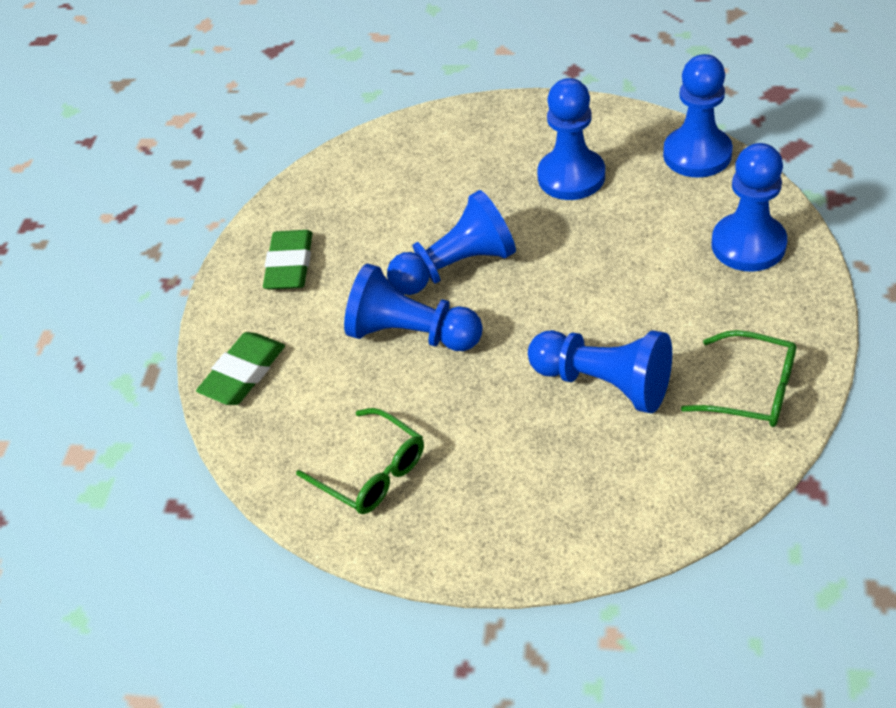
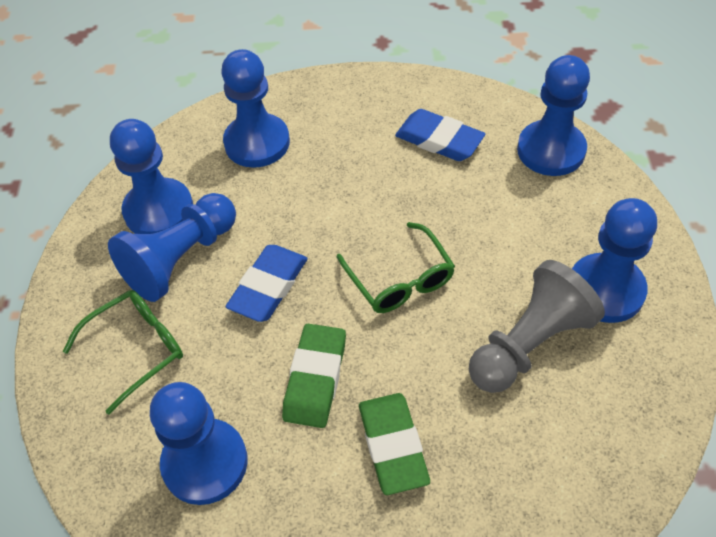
blue eraser: none = 0 -> [225,245,308,322] [395,109,485,161] = 2
grey pawn: none = 0 -> [469,260,605,393] = 1

